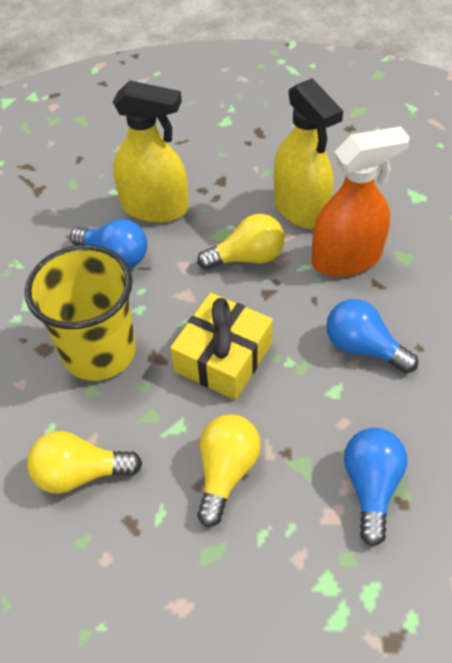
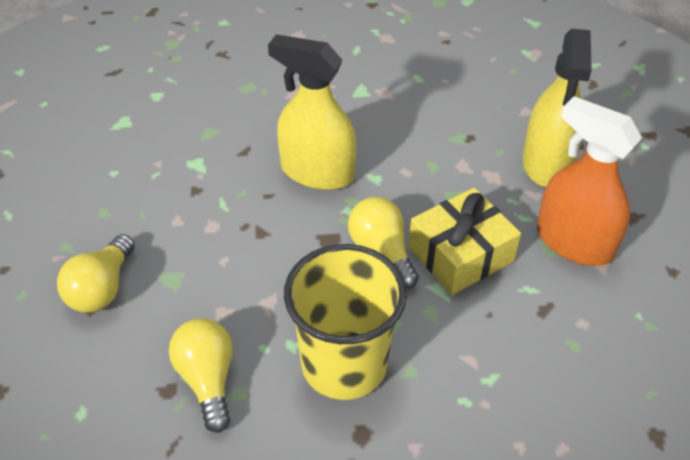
blue light bulb: [70,219,147,268] [326,299,418,373] [344,428,407,547] = 3 -> none = 0

